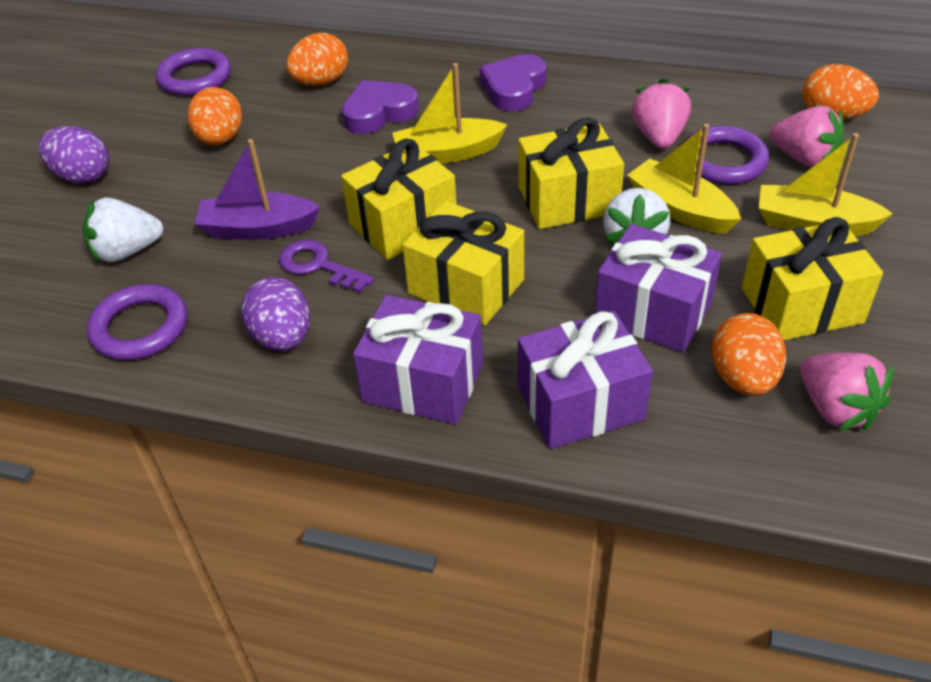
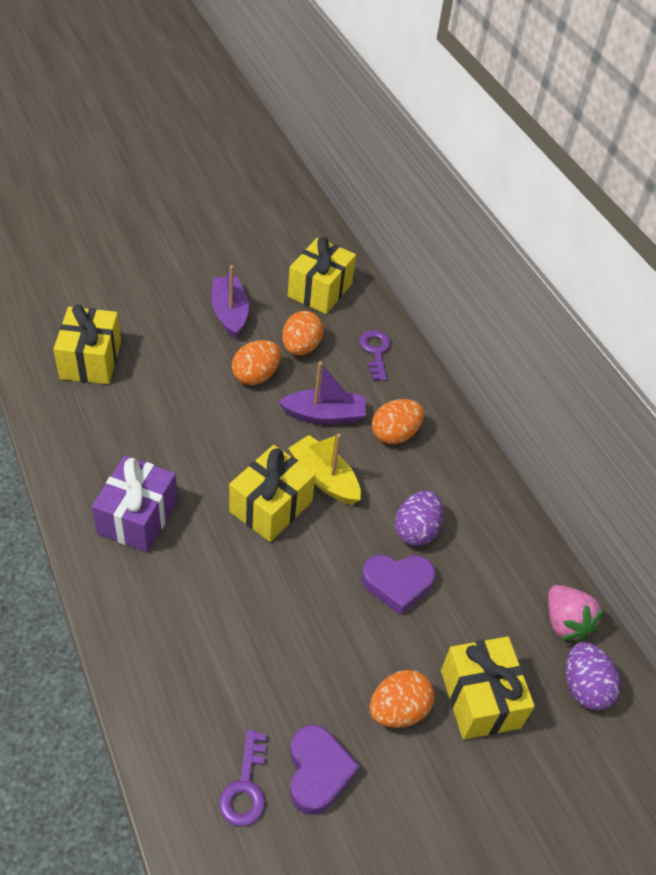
pink strawberry: [632,79,691,149] [770,106,844,168] [800,353,893,431] = 3 -> [548,585,604,642] = 1
purple boat: [194,139,320,240] = 1 -> [212,265,249,339] [278,362,366,424] = 2
purple gift: [353,295,483,425] [518,311,653,449] [595,224,722,353] = 3 -> [92,456,178,552] = 1
purple key: [279,240,374,293] = 1 -> [219,730,266,826] [359,330,391,381] = 2
purple ring: [87,284,187,360] [156,48,231,96] [685,126,769,185] = 3 -> none = 0
white strawberry: [83,198,164,262] [603,188,670,244] = 2 -> none = 0
yellow boat: [393,63,507,164] [627,124,741,234] [759,133,893,236] = 3 -> [288,434,361,505] = 1

